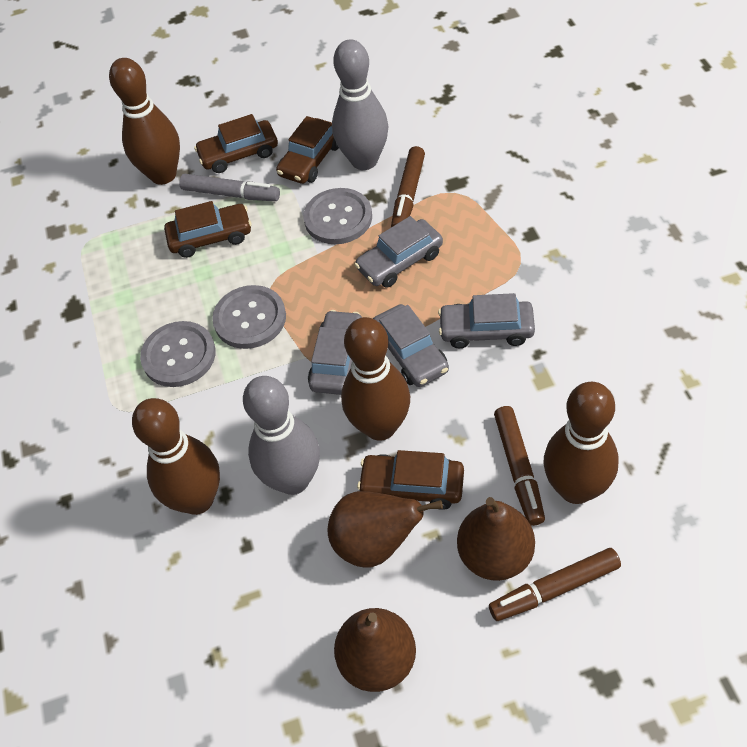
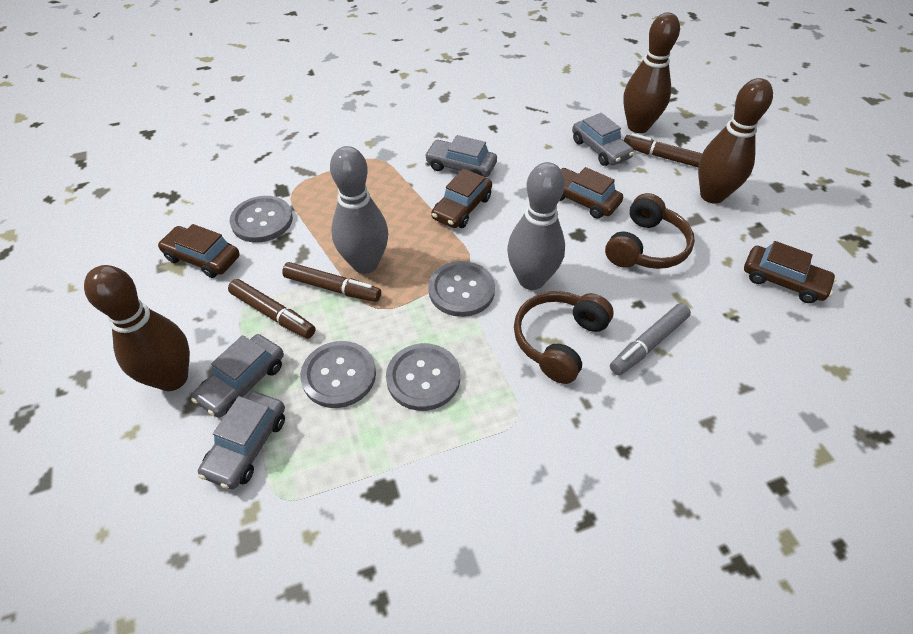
brown bowling pin: [109,58,180,185] [132,398,220,515] [341,317,410,441] [543,382,619,504] = 4 -> [84,265,190,391] [623,13,680,133] [698,78,773,204] = 3
brown headphones: none = 0 -> [514,291,614,384] [605,193,695,269] = 2
brown pear: [327,491,443,568] [334,608,416,692] [457,497,535,581] = 3 -> none = 0
grey button: [140,321,216,387] [212,285,286,349] [304,188,372,244] = 3 -> [230,196,293,242] [300,341,376,408] [386,343,460,411] [428,261,495,317] = 4

